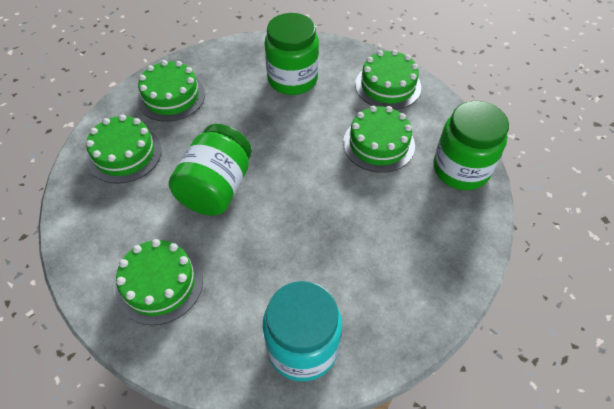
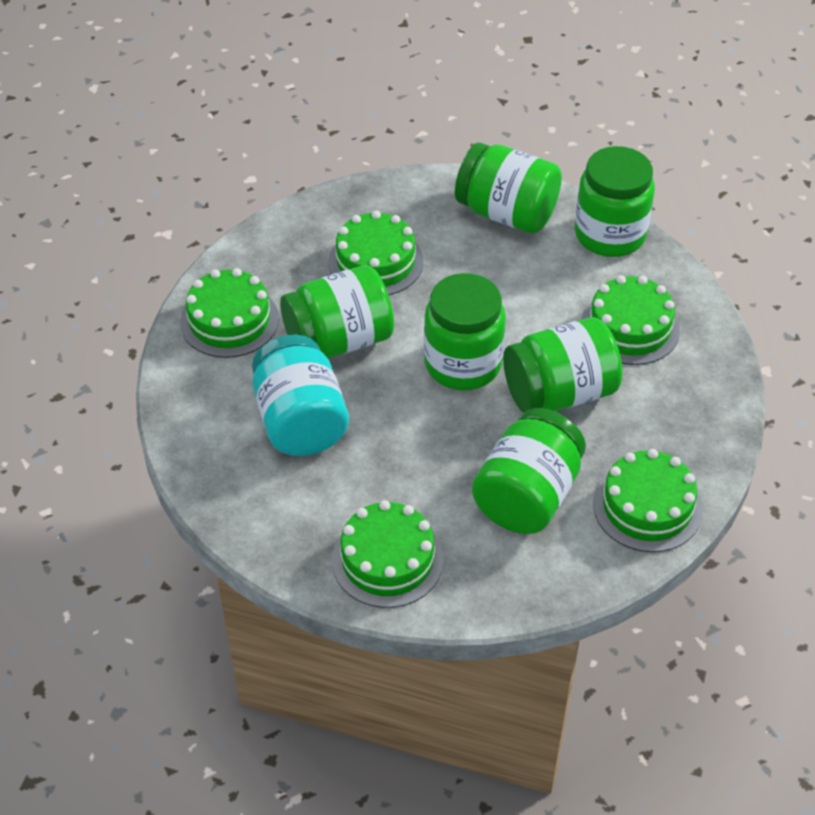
green jar: [169,124,252,216] [265,13,319,95] [433,101,509,190] = 3 -> [280,265,394,358] [424,273,506,390] [455,142,562,233] [472,408,586,534] [503,317,622,413] [575,146,655,257] = 6

